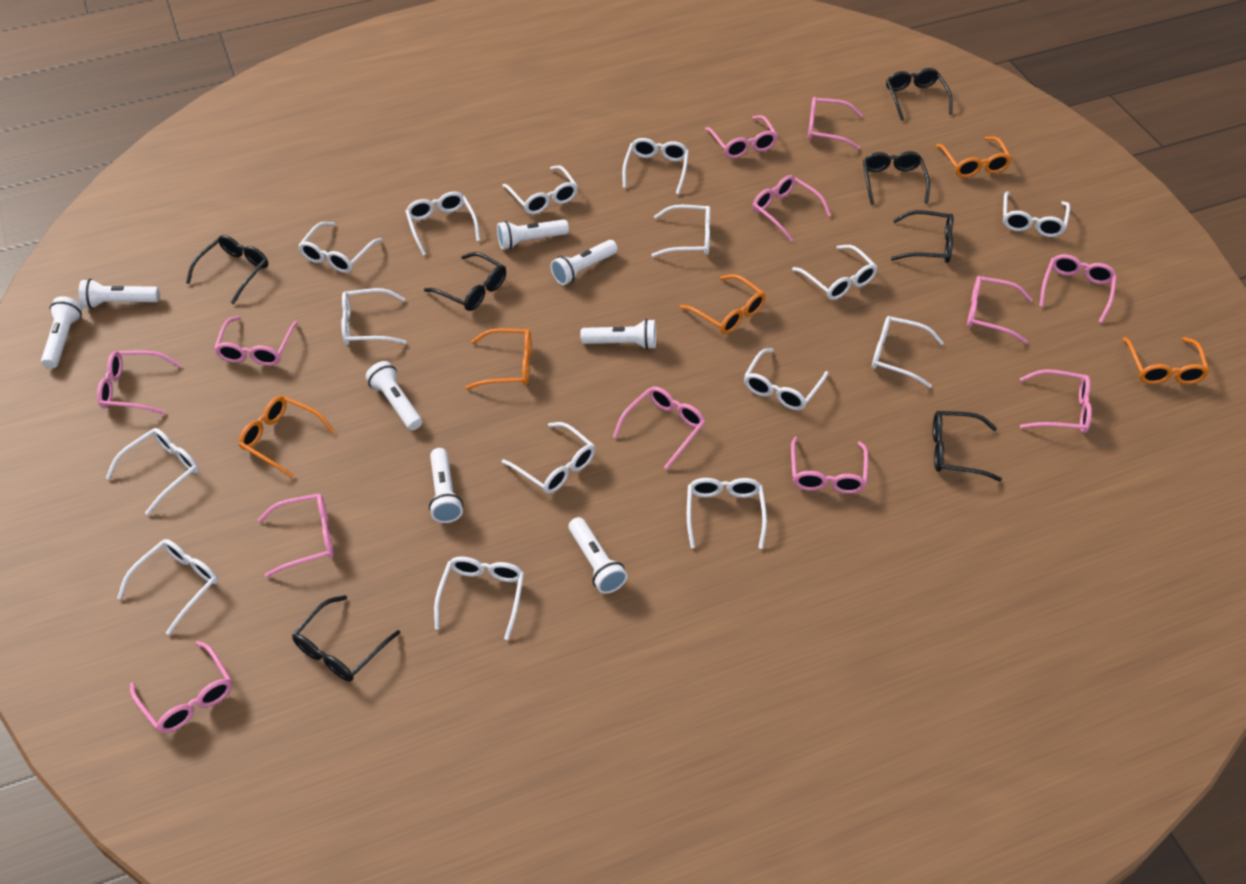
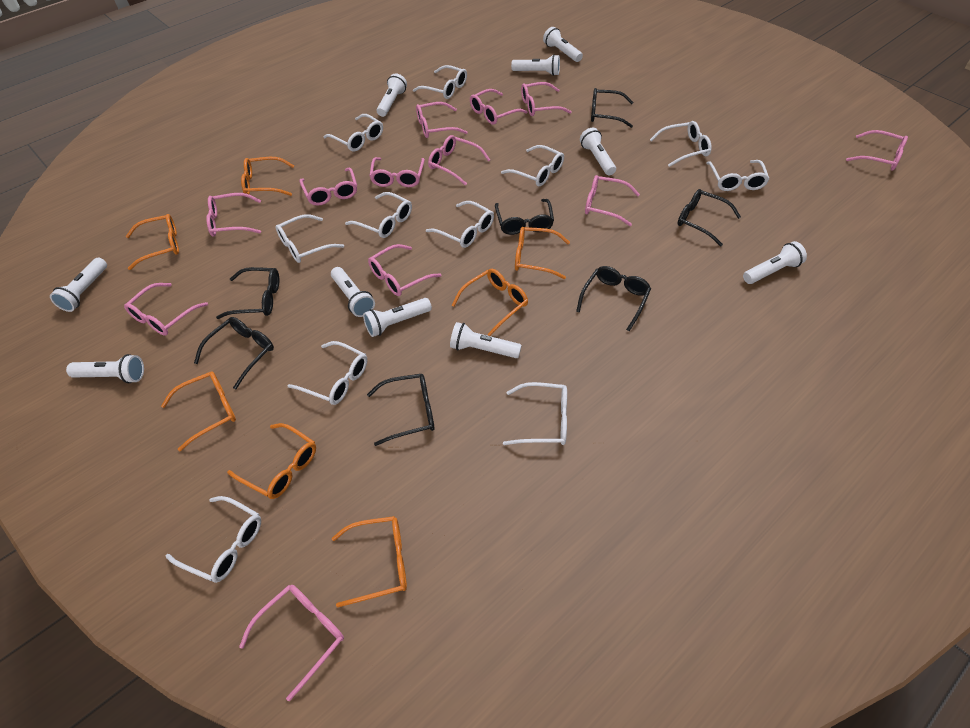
orange glasses: [239,396,335,478] [465,328,531,389] [680,274,766,334] [936,137,1012,178] [1123,337,1209,384] = 5 -> [126,214,179,270] [161,371,236,451] [227,423,316,499] [241,157,294,196] [332,516,407,608] [452,269,528,336] [515,227,570,279] = 7
white flashlight: [41,296,82,368] [79,279,160,309] [366,361,422,430] [429,448,463,523] [497,219,569,250] [550,240,618,285] [569,517,628,594] [580,319,656,350] = 8 -> [50,258,107,312] [66,354,144,383] [331,267,375,317] [363,298,432,337] [377,73,407,117] [450,322,522,358] [511,54,560,76] [543,27,583,62] [580,128,616,176] [743,241,807,284] = 10
white glasses: [106,428,199,515] [117,539,218,635] [298,222,382,273] [342,288,406,345] [405,192,480,256] [434,557,524,640] [502,165,578,214] [502,422,595,494] [622,138,689,195] [652,205,710,257] [687,478,767,549] [744,348,829,410] [792,245,878,300] [872,316,944,388] [1003,191,1070,237] = 15 -> [166,496,261,583] [275,214,344,263] [287,341,367,405] [323,114,383,152] [345,192,412,238] [413,65,467,99] [426,201,494,248] [501,145,564,186] [503,382,567,445] [650,121,712,167] [706,160,769,191] = 11

